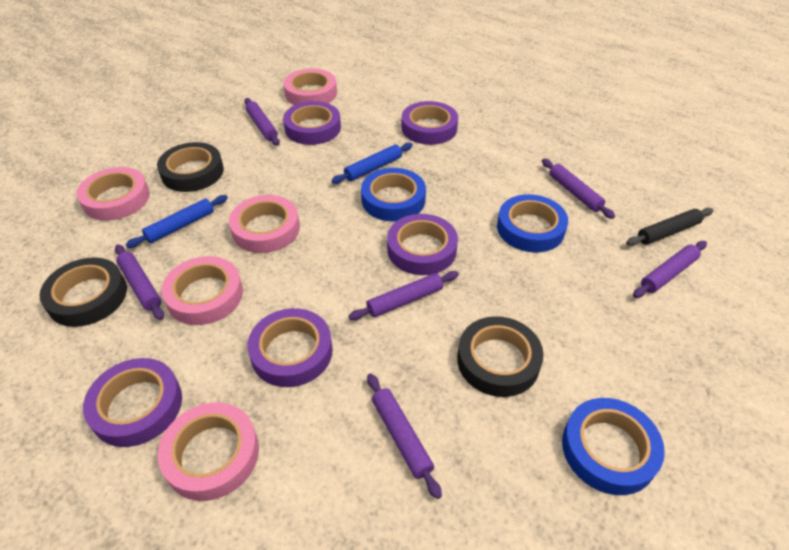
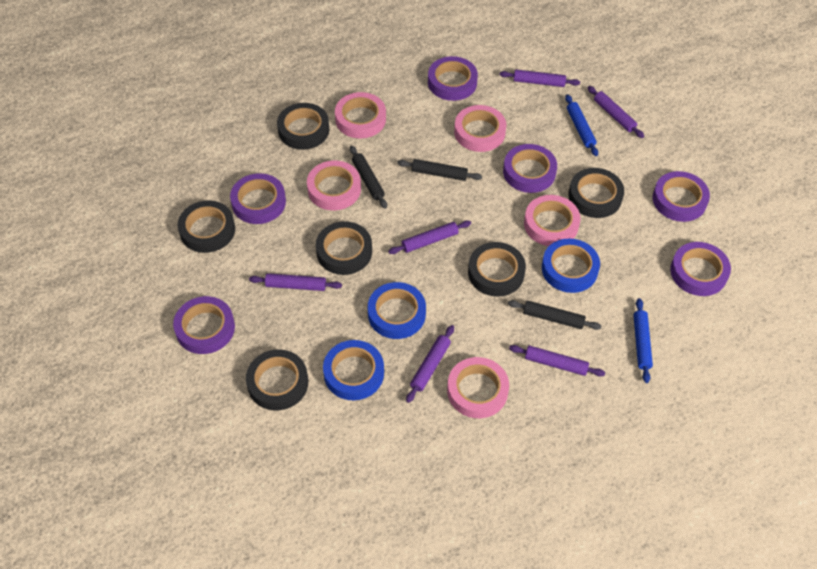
black rolling pin: [626,208,713,246] = 1 -> [350,146,387,209] [397,159,482,181] [508,300,601,330] = 3
black tape: [39,257,127,327] [157,142,224,192] [457,316,544,397] = 3 -> [178,200,235,253] [246,349,308,411] [277,103,329,150] [316,221,372,275] [468,242,526,297] [568,168,624,218] = 6
purple tape: [83,358,182,447] [248,308,333,387] [283,101,341,145] [387,214,458,275] [402,101,458,145] = 5 -> [173,296,235,354] [230,173,286,224] [428,56,478,101] [503,144,557,193] [653,171,710,222] [670,242,731,296] = 6

